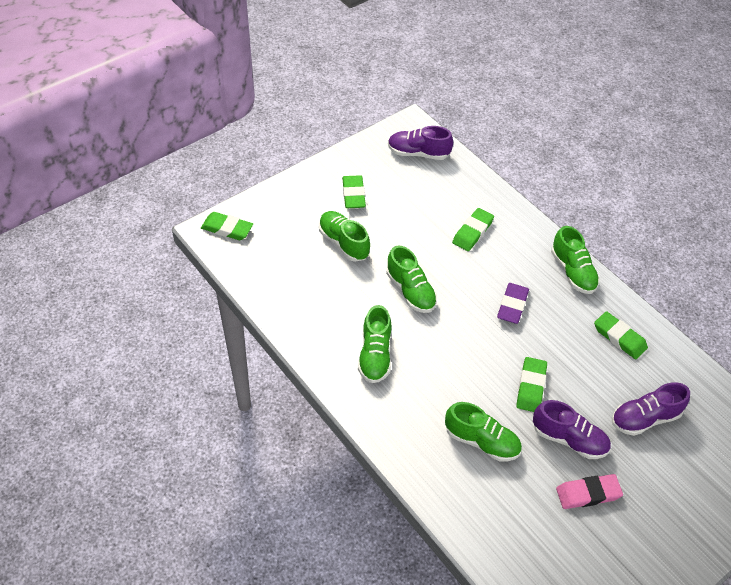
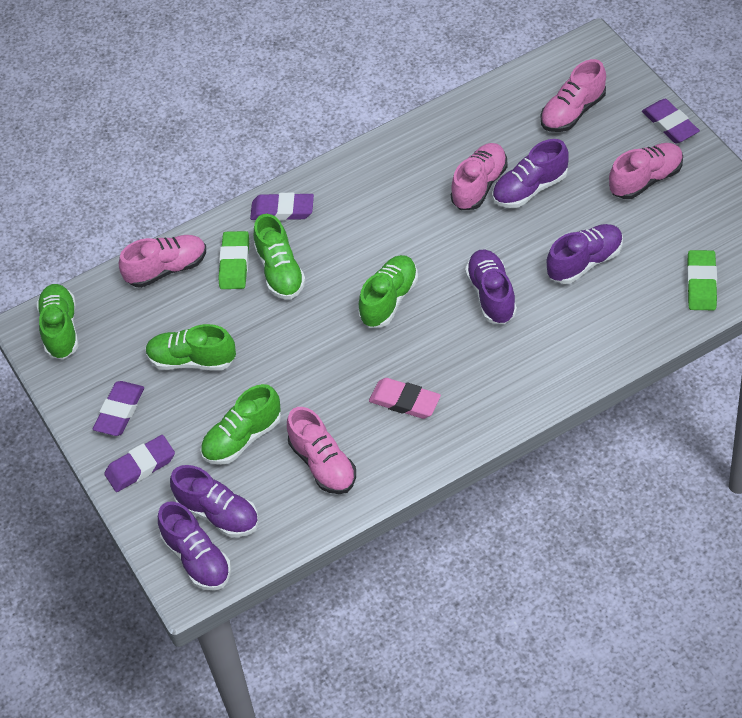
green eraser: [201,212,253,240] [342,175,366,208] [452,208,494,251] [516,357,547,412] [594,311,648,359] = 5 -> [218,231,249,289] [687,250,717,310] = 2
pink shoe: none = 0 -> [119,235,206,288] [287,407,356,494] [451,143,508,210] [541,59,606,132] [609,143,683,199] = 5
purple eraser: [497,283,529,324] = 1 -> [93,381,144,436] [104,435,175,492] [250,193,314,221] [642,99,700,143] = 4
purple shoe: [388,126,453,160] [533,400,611,459] [612,382,690,436] = 3 -> [158,501,231,591] [170,465,259,537] [465,250,517,324] [492,139,569,208] [547,224,623,284] = 5

